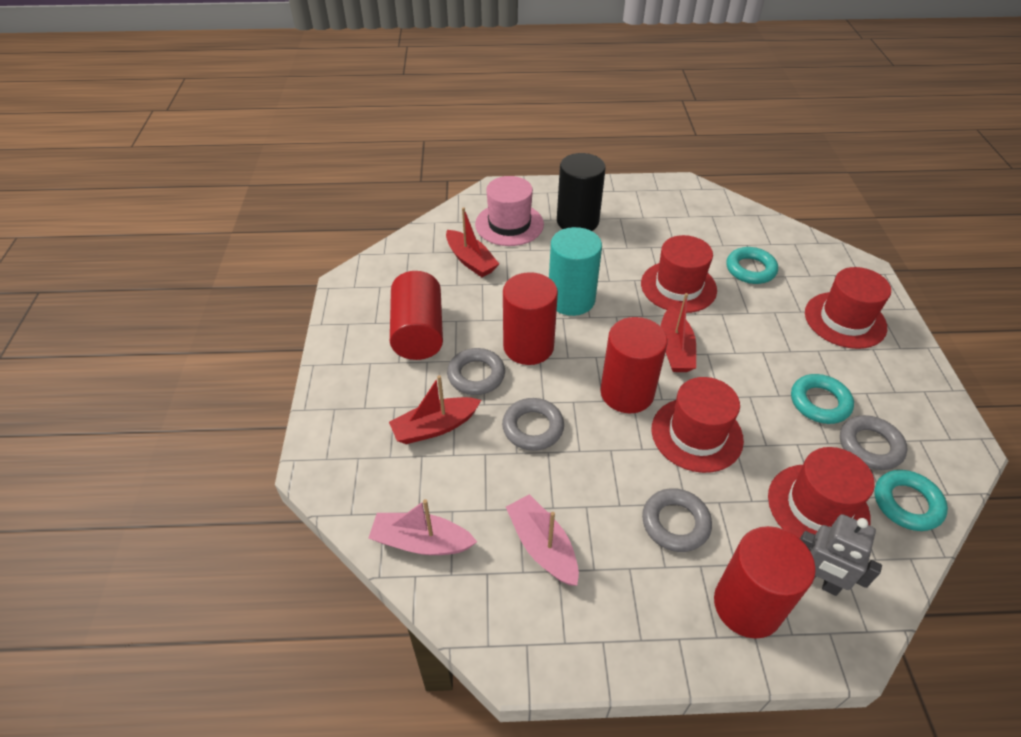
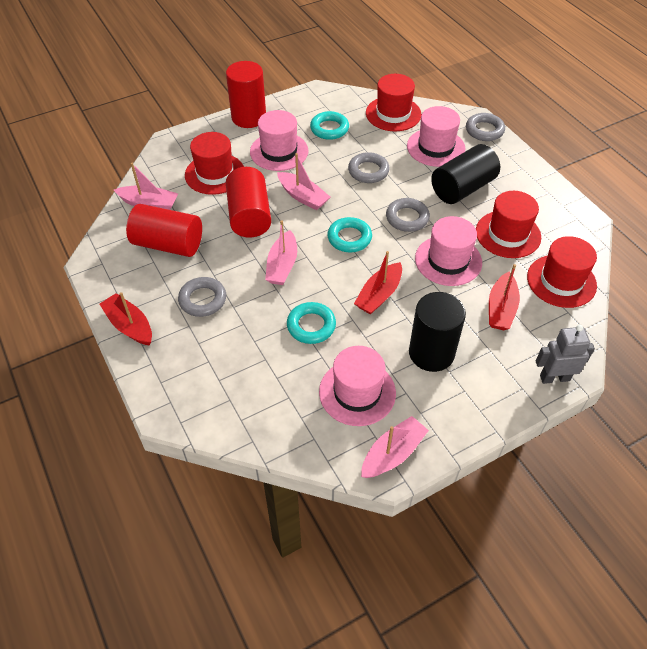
black cylinder: [557,153,606,231] = 1 -> [409,292,466,372] [431,144,500,204] = 2
pink boat: [369,499,477,555] [506,494,579,586] = 2 -> [114,162,178,210] [265,220,297,285] [277,153,330,210] [361,416,429,478] = 4
pink hat: [475,176,544,246] = 1 -> [250,110,309,171] [319,346,396,426] [407,106,465,167] [415,216,482,286] = 4
red cylinder: [390,271,443,360] [503,272,558,365] [600,317,668,413] [714,526,816,639] = 4 -> [126,204,202,257] [226,61,266,128] [226,167,271,238] = 3
turquoise cylinder: [549,227,602,316] = 1 -> none = 0

